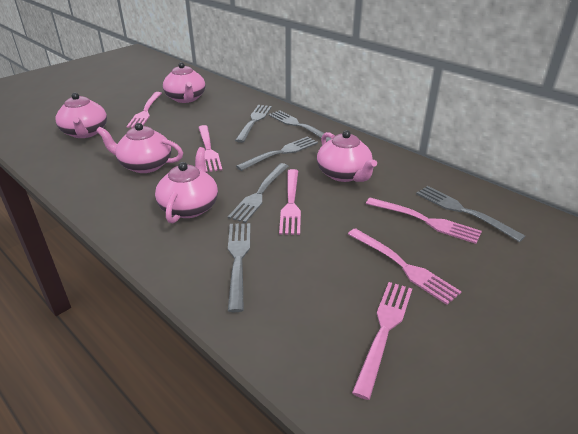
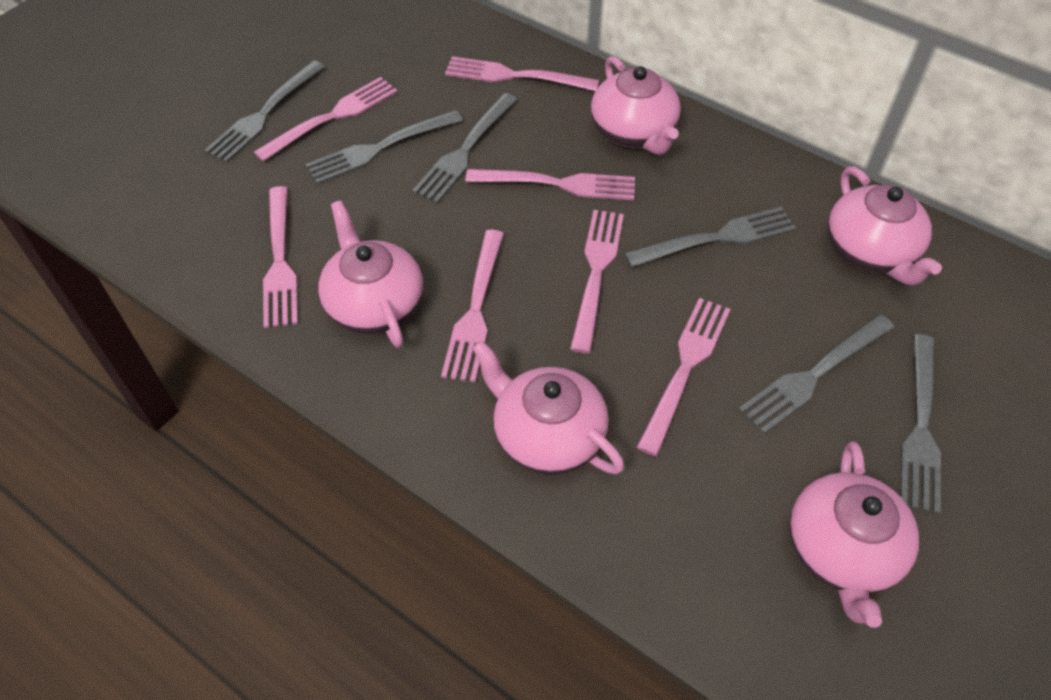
pink fork: [127,92,162,128] [198,125,222,172] [279,169,301,235] [348,228,462,305] [352,282,412,400] [366,198,482,244] = 6 -> [254,77,398,162] [263,186,298,328] [441,230,504,383] [445,56,599,91] [465,169,635,200] [570,210,624,354] [636,298,731,456] = 7

